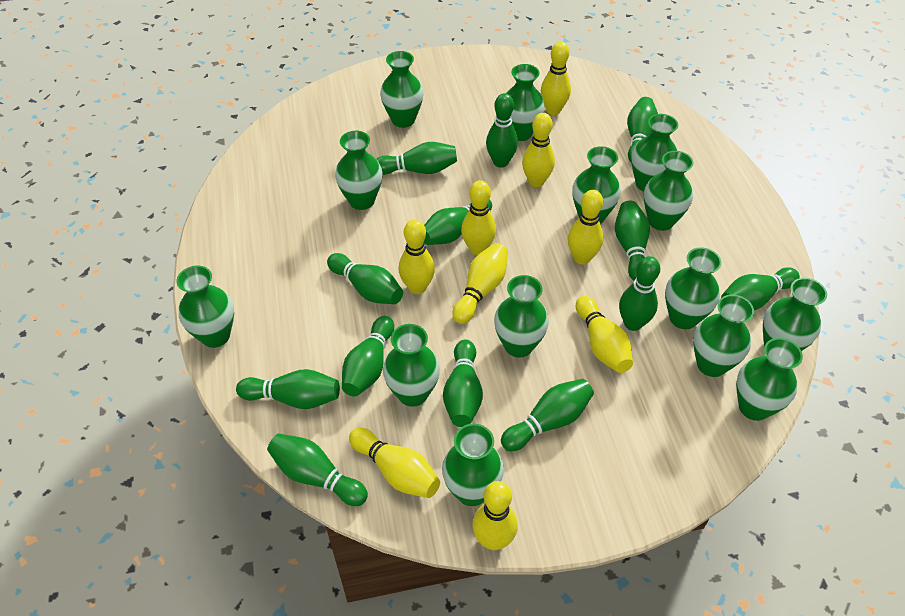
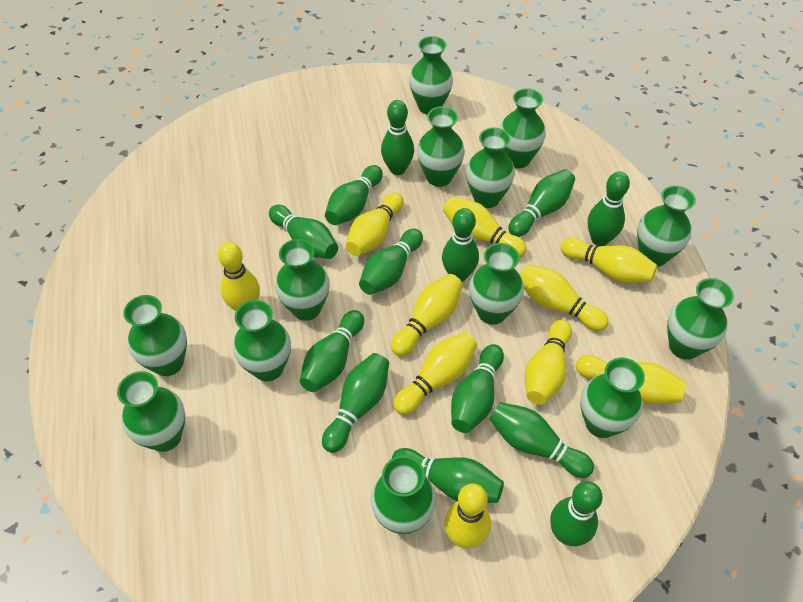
green vase: [176,266,234,348] [335,131,383,210] [380,51,423,128] [383,324,440,407] [442,423,504,506] [494,275,549,358] [507,64,545,141] [572,146,621,224] [631,114,678,192] [644,151,694,231] [665,247,722,329] [693,295,754,377] [736,338,803,421] [763,278,827,351] = 14 -> [117,371,185,452] [123,295,187,376] [233,300,291,381] [275,239,330,321] [371,456,436,534] [409,36,453,114] [417,106,465,187] [466,127,515,208] [469,243,524,325] [499,88,546,168] [580,358,645,438] [637,185,696,267] [667,278,734,360] = 13
yellow bowling pin: [349,428,440,498] [398,219,435,294] [452,243,508,324] [461,180,496,255] [472,481,518,550] [522,113,555,187] [541,42,571,115] [568,190,603,265] [575,296,633,373] = 9 -> [218,242,260,311] [346,192,404,256] [391,274,463,356] [393,332,477,415] [443,197,527,258] [444,483,491,549] [520,264,609,331] [525,320,572,405] [561,238,657,283] [576,355,686,404] = 10

